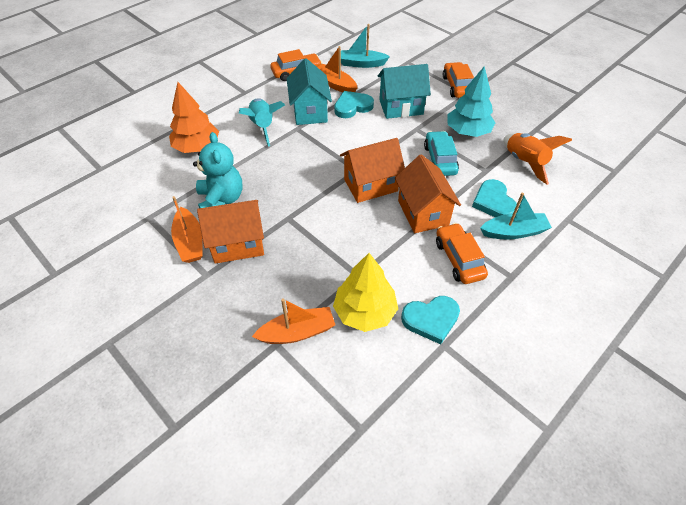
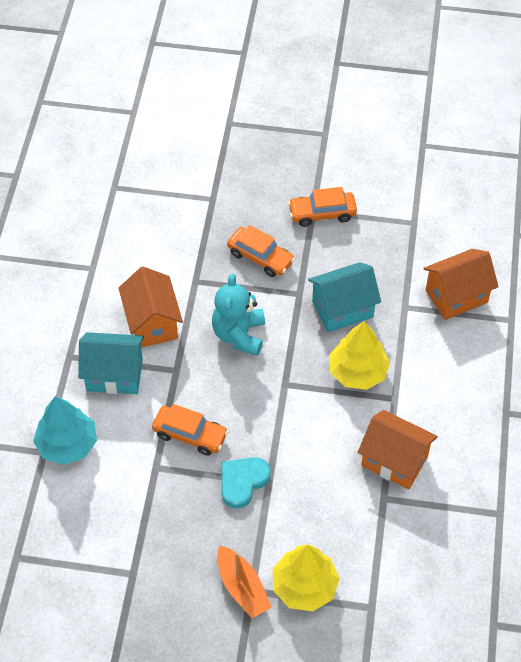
orange boat: [171,196,203,263] [252,298,335,344] [318,46,358,92] = 3 -> [217,545,271,618] = 1
orange rocket: [504,133,572,185] = 1 -> none = 0
orange tree: [169,82,219,153] = 1 -> none = 0
turquoise boat: [341,24,390,68] [480,193,552,239] = 2 -> none = 0
turquoise car: [424,131,459,176] = 1 -> none = 0
turquoise heart: [334,91,374,118] [401,296,460,344] [472,179,517,217] = 3 -> [221,457,271,509] = 1
turquoise rocket: [239,98,285,146] = 1 -> none = 0
yellow tree: [333,253,398,332] = 1 -> [273,544,340,611] [329,321,390,390] = 2

